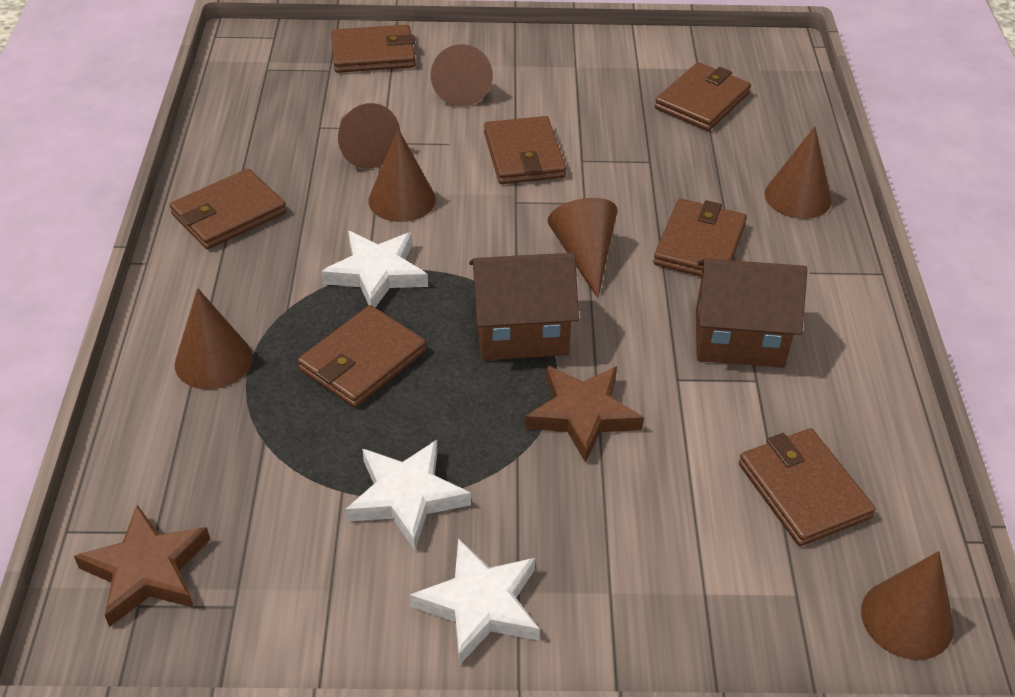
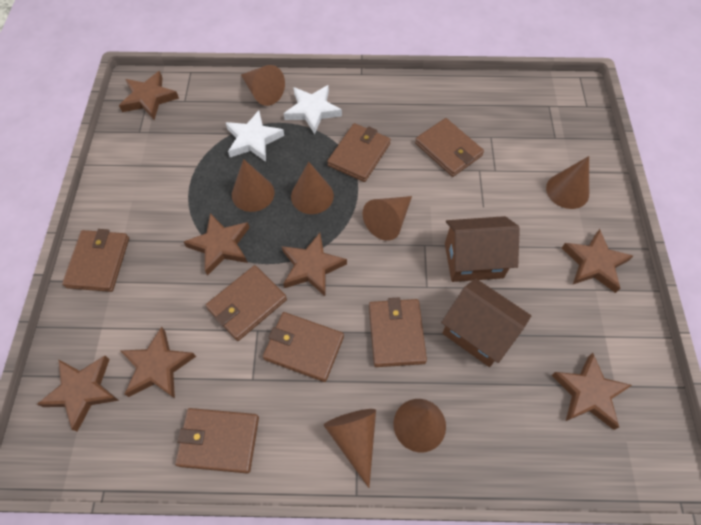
brown star: [74,505,210,627] [525,366,644,463] = 2 -> [37,356,119,432] [119,71,179,120] [121,327,196,398] [184,213,250,276] [282,233,347,296] [551,353,632,430] [562,229,633,293] = 7
white star: [321,231,428,307] [345,440,471,550] [410,538,540,665] = 3 -> [226,110,284,162] [284,85,342,134] = 2

